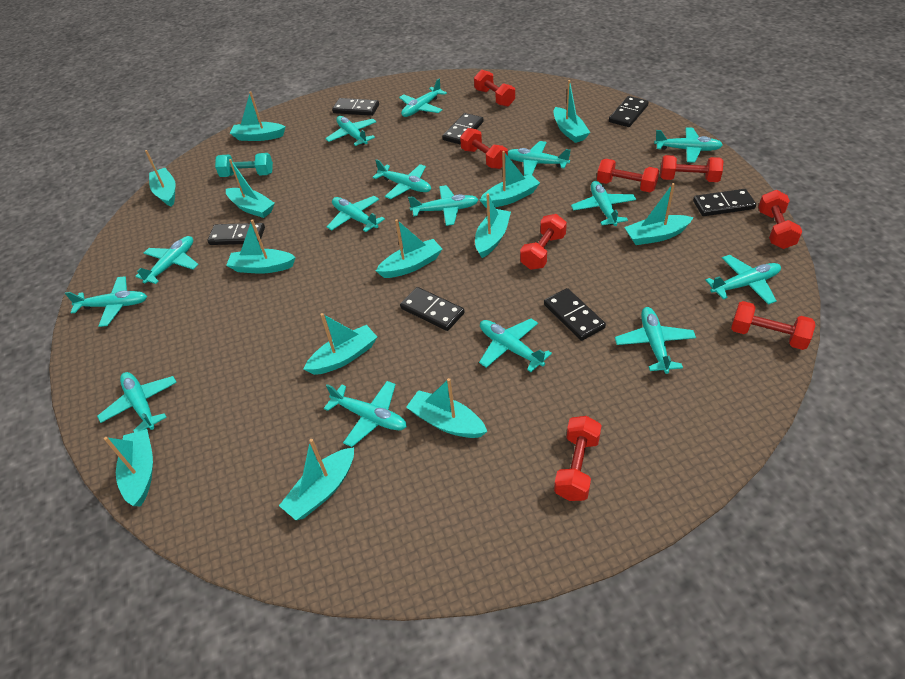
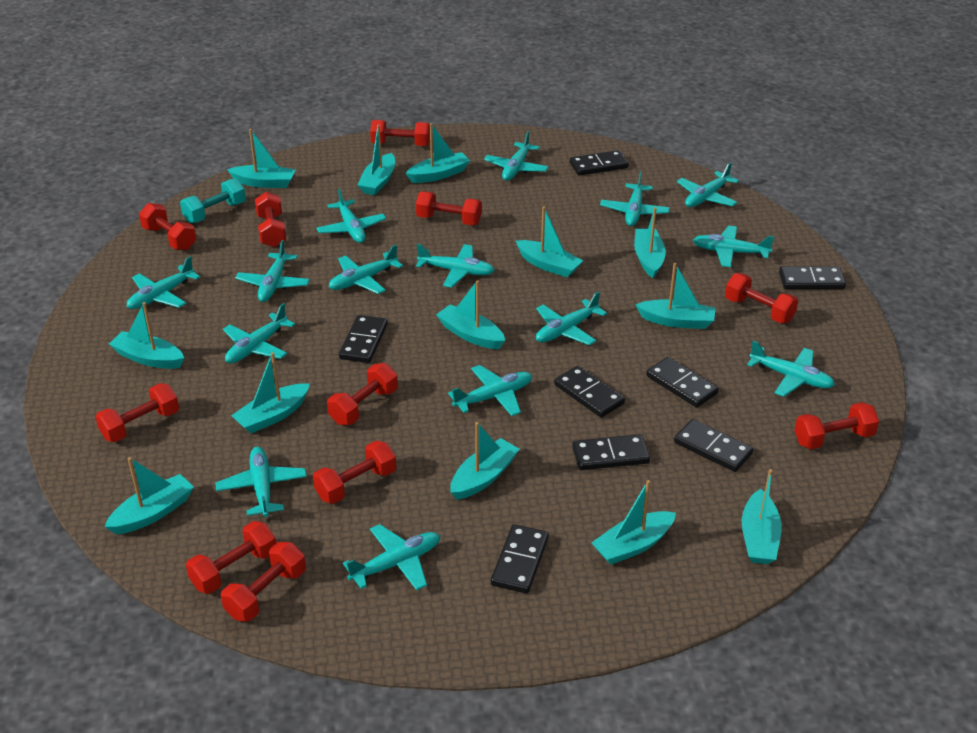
black domino: [207,223,265,245] [332,98,379,116] [400,287,465,331] [442,113,484,145] [544,288,606,341] [609,96,649,127] [693,189,756,216] = 7 -> [339,315,388,363] [491,524,549,593] [554,366,625,418] [570,150,629,176] [572,434,650,470] [646,357,719,408] [674,419,753,472] [779,266,846,289] = 8
red dumbbell: [460,128,508,169] [474,70,515,107] [520,214,567,270] [554,416,602,501] [597,159,659,192] [660,155,723,182] [731,301,815,350] [758,190,802,249] = 8 -> [95,383,179,442] [139,203,196,250] [186,521,276,594] [221,542,306,622] [255,192,286,247] [313,441,396,504] [327,363,398,425] [370,120,430,146] [416,191,482,225] [725,273,798,323] [794,402,879,449] = 11

